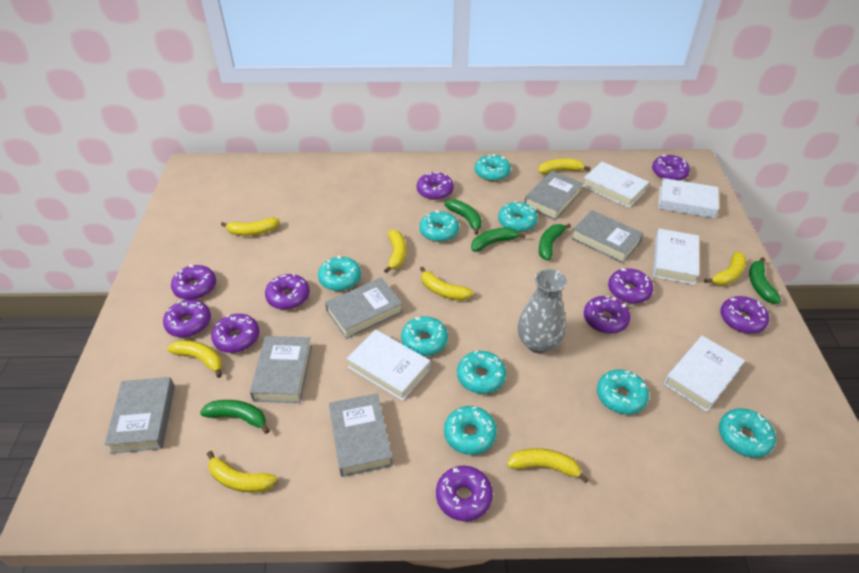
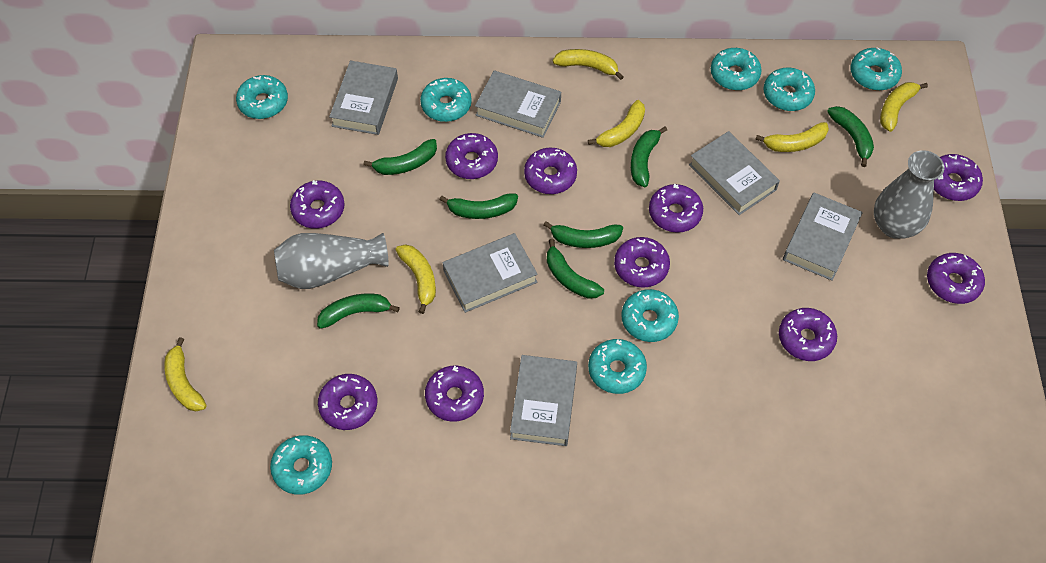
green banana: [200,400,270,434] [444,199,482,235] [471,227,526,252] [539,223,571,261] [749,257,781,304] = 5 -> [317,294,400,329] [364,139,437,175] [439,193,518,219] [544,221,623,248] [547,239,604,299] [631,126,667,187] [827,106,874,167] = 7
grey vase: [518,269,567,353] = 1 -> [274,233,389,289] [874,150,945,239] = 2
turquoise donut: [318,256,361,291] [401,316,448,356] [419,210,459,242] [444,406,497,455] [457,351,506,394] [475,154,511,181] [498,201,538,232] [597,369,649,414] [719,408,776,458] = 9 -> [236,75,288,119] [270,435,332,495] [420,78,472,122] [588,339,647,394] [621,289,679,342] [711,48,762,91] [764,68,815,111] [850,47,902,91] = 8
white book: [346,329,430,401] [582,162,649,208] [653,229,699,285] [658,178,719,218] [664,336,745,412] = 5 -> none = 0
yellow banana: [167,340,222,378] [207,451,277,492] [221,218,280,236] [384,230,406,273] [420,267,473,300] [507,448,589,483] [538,159,590,174] [704,251,746,285] = 8 -> [164,337,206,411] [396,244,436,314] [553,49,624,80] [588,100,645,147] [755,122,829,152] [880,82,928,132] = 6

